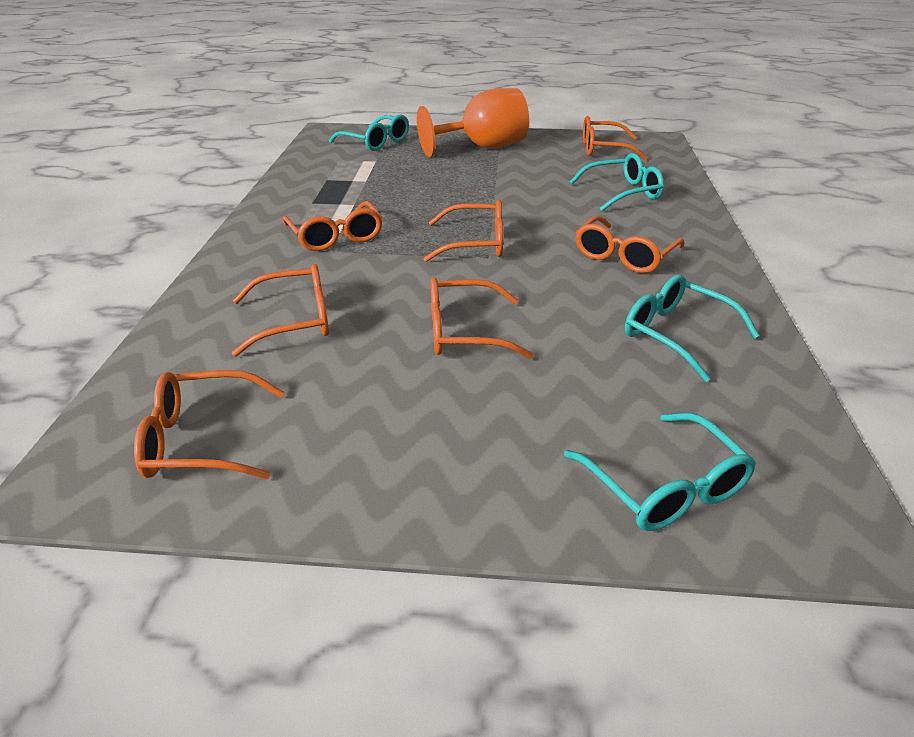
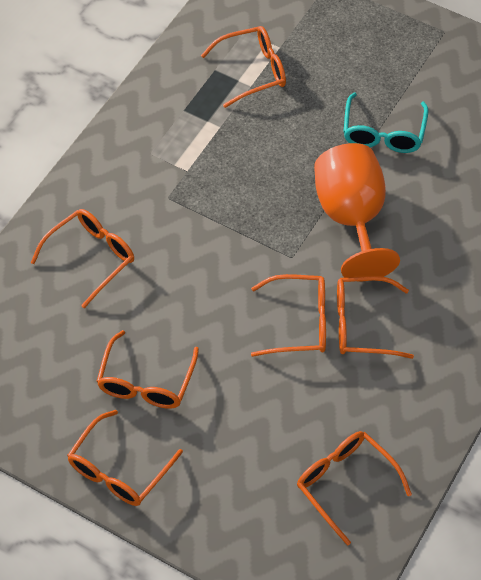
turquoise glasses: [329,115,409,151] [564,413,756,531] [569,153,664,211] [625,275,760,382] = 4 -> [343,92,428,153] = 1

